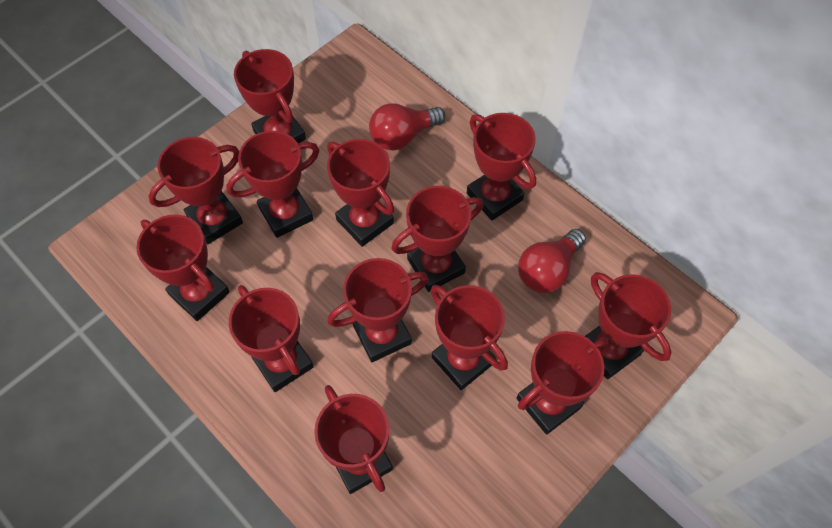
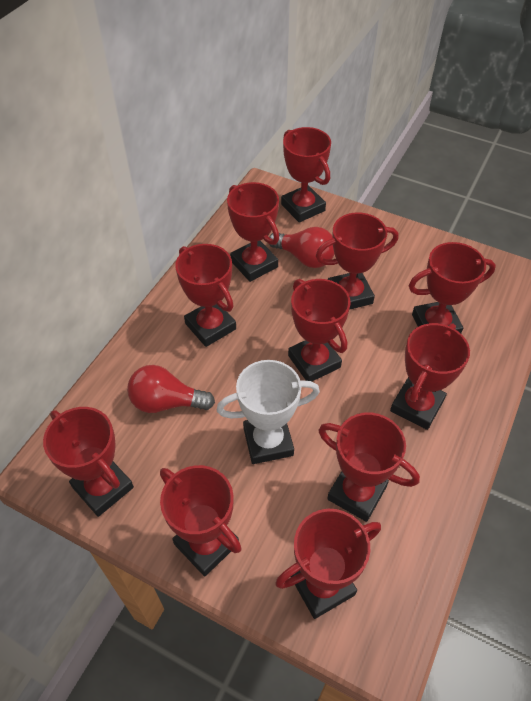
red trophy: [136,215,230,321] [148,137,243,244] [226,131,319,238] [229,285,314,392] [234,49,306,143] [314,385,393,494] [327,139,394,247] [327,258,428,362] [391,186,483,292] [430,285,508,390] [467,113,536,220] [517,331,608,435] [585,272,672,379] = 13 -> [43,407,134,517] [160,465,242,576] [175,244,236,347] [227,182,279,282] [275,509,381,619] [281,127,331,223] [288,279,350,381] [316,212,398,310] [318,413,420,522] [390,323,470,430] [409,242,496,333] = 11
white trophy: none = 0 -> [217,360,320,464] = 1

